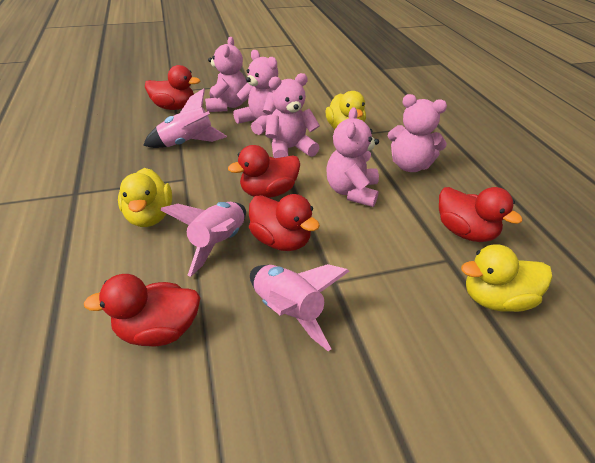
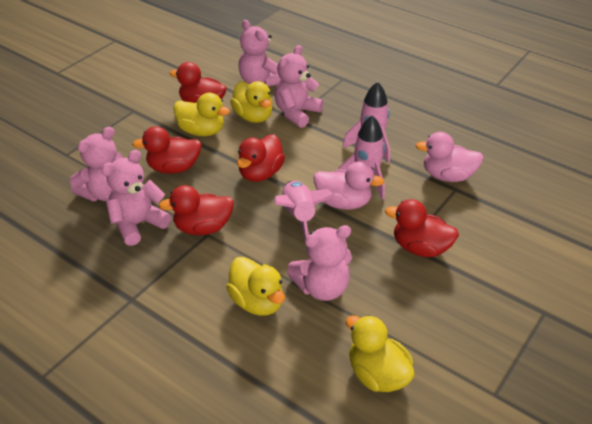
pink duck: none = 0 -> [314,161,384,210] [415,132,484,182] = 2
yellow duck: [118,168,172,227] [326,91,366,130] [461,245,552,312] = 3 -> [173,93,230,136] [226,257,285,316] [230,81,272,123] [346,315,414,392] = 4

